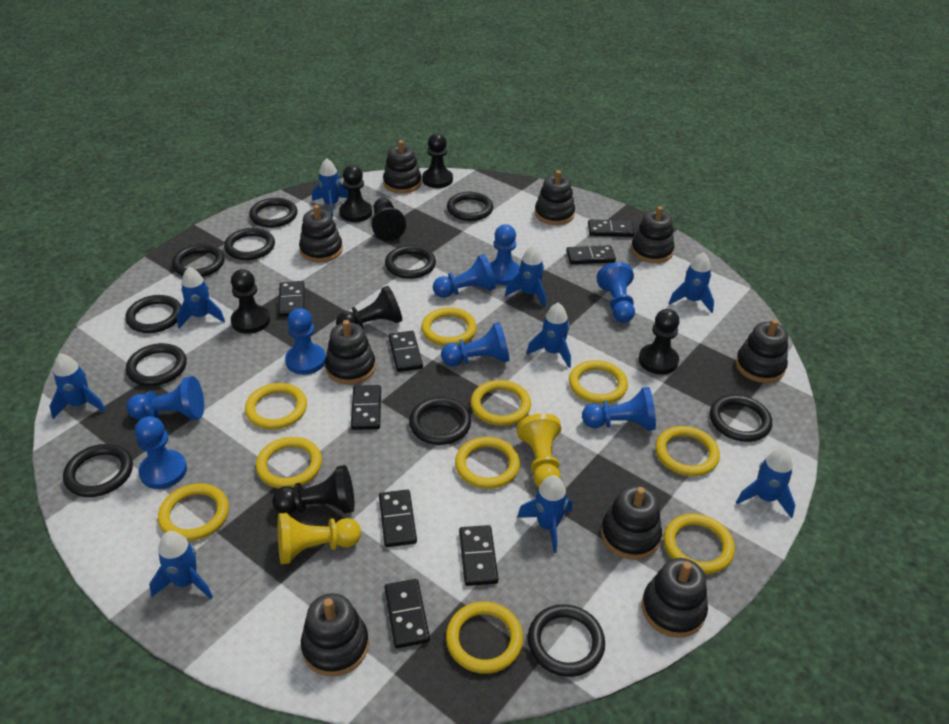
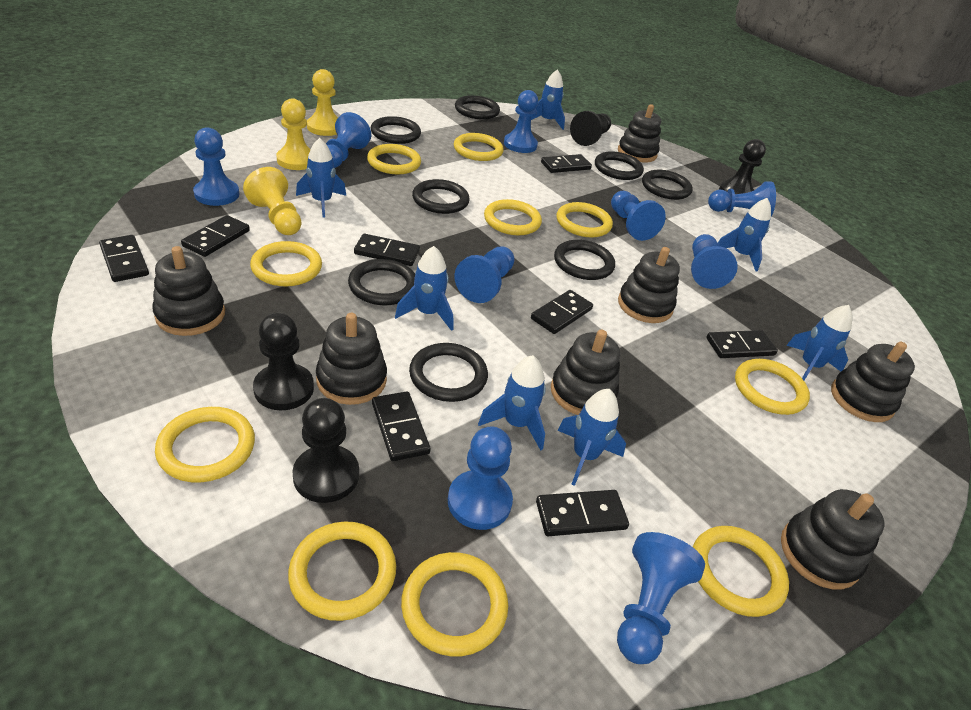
black pawn: [231,269,270,334] [272,465,354,514] [336,286,402,329] [339,165,372,222] [372,198,406,241] [422,133,453,188] [639,309,680,375] = 7 -> [253,313,314,410] [293,398,359,503] [570,111,611,146] [719,139,766,194] = 4
black ring: [63,444,133,497] [125,295,181,333] [126,343,187,386] [172,244,225,277] [224,228,275,260] [249,198,297,228] [385,245,436,279] [409,397,471,445] [447,192,493,221] [528,604,605,677] [710,395,772,442] = 11 -> [348,259,415,305] [371,116,421,144] [409,343,488,402] [412,179,470,214] [455,95,500,120] [554,240,615,280] [595,151,644,180] [642,170,693,200] = 8
black stacking toy: [299,205,343,263] [301,593,369,677] [325,320,376,385] [383,140,422,193] [535,170,575,225] [601,485,662,560] [631,206,674,263] [642,558,708,638] [736,319,788,383] = 9 -> [152,246,225,336] [316,313,387,405] [551,330,620,415] [618,104,661,163] [618,247,680,323] [781,489,885,589] [831,342,915,422] = 7
blue pawn: [126,376,204,420] [135,416,187,489] [285,308,326,375] [433,254,496,298] [441,322,509,366] [490,224,520,285] [582,387,656,431] [597,262,635,323] = 8 -> [193,127,239,206] [326,112,371,168] [448,426,513,530] [454,246,515,303] [504,90,538,153] [611,191,666,241] [617,532,705,664] [691,234,738,289] [708,182,776,216] = 9
blue rocket: [50,354,106,419] [149,531,213,599] [177,267,225,328] [312,158,348,217] [505,245,546,307] [517,475,572,553] [526,303,571,368] [669,252,714,313] [736,448,795,518] = 9 -> [296,138,346,218] [395,246,453,331] [478,355,546,450] [531,69,565,130] [558,389,626,486] [718,198,771,271] [786,305,852,380] = 7
yellow pawn: [278,513,361,564] [517,413,561,487] = 2 -> [243,167,302,235] [276,98,311,170] [307,69,338,136] = 3

